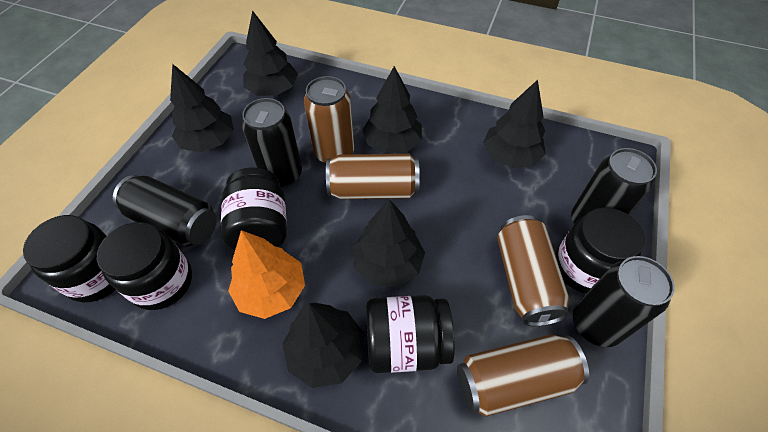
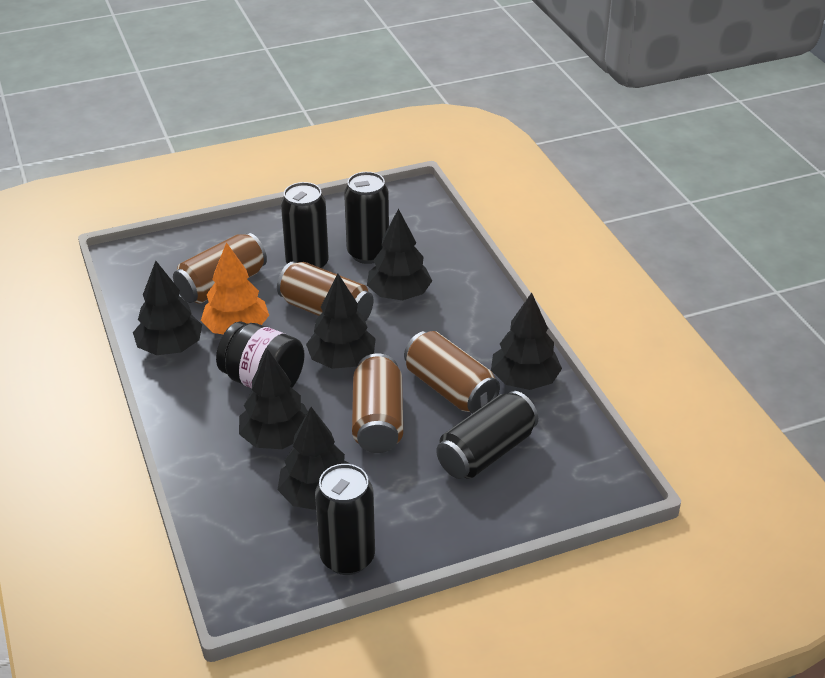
black jar: [23,215,116,302] [97,222,192,310] [221,168,287,251] [366,295,455,373] [556,207,645,294] = 5 -> [216,321,305,388] = 1

